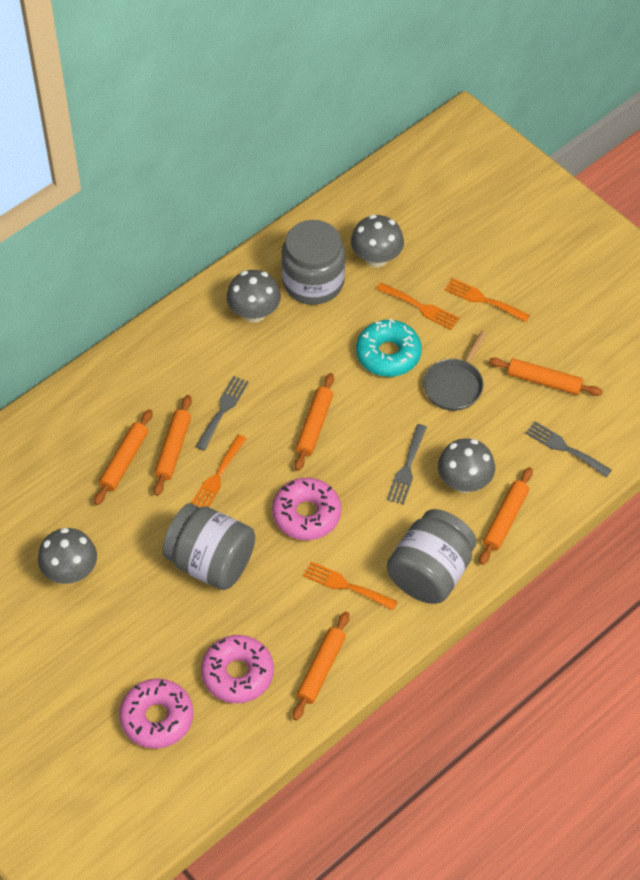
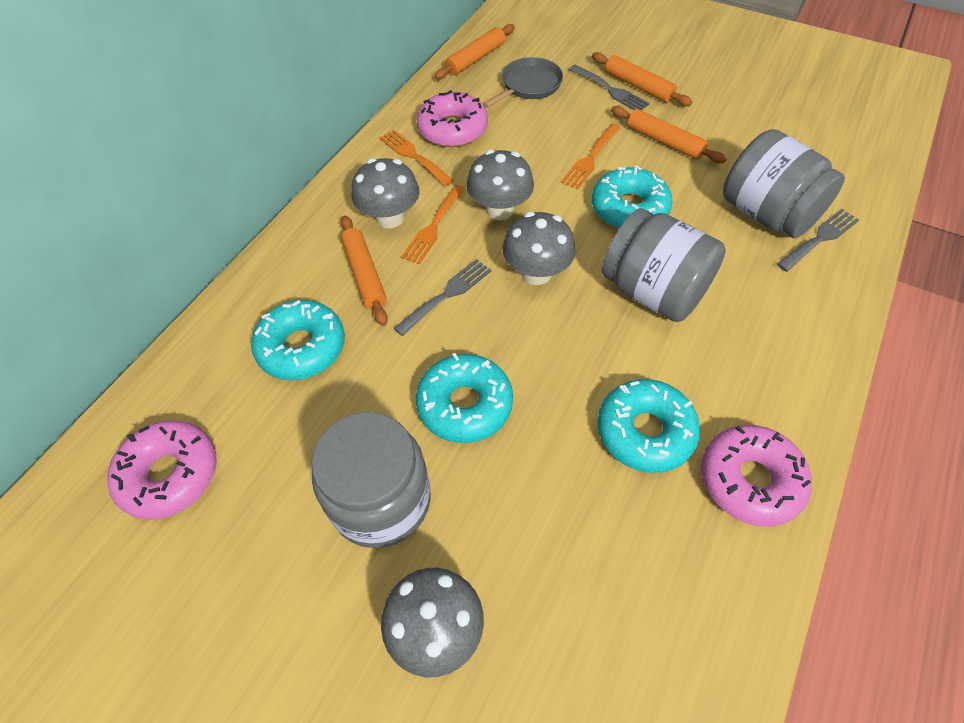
orange fork: [191,434,247,507] [303,561,398,610] [376,282,460,330] [445,278,530,322] = 4 -> [379,130,454,186] [401,185,465,265] [561,124,620,189] = 3
orange rolling pin: [94,409,152,505] [154,395,192,496] [293,612,349,721] [294,373,334,471] [479,467,533,565] [489,358,603,396] = 6 -> [341,216,388,326] [434,24,515,79] [592,52,692,106] [611,106,726,163] = 4
turquoise donut: [356,319,422,377] = 1 -> [251,300,345,380] [416,353,513,443] [592,165,673,229] [597,379,700,473] = 4

